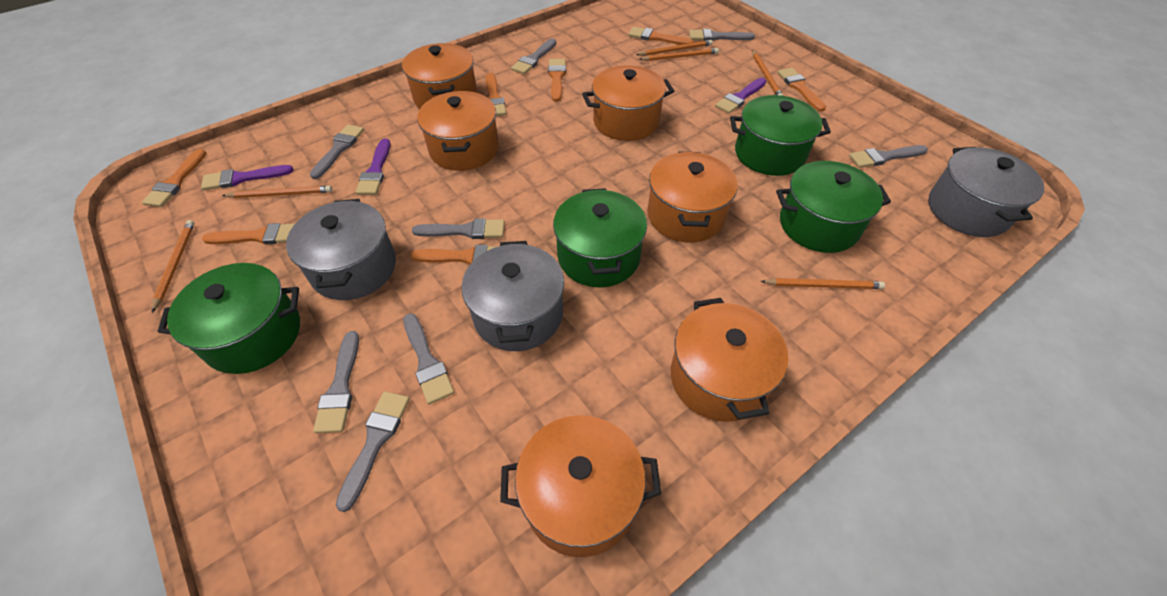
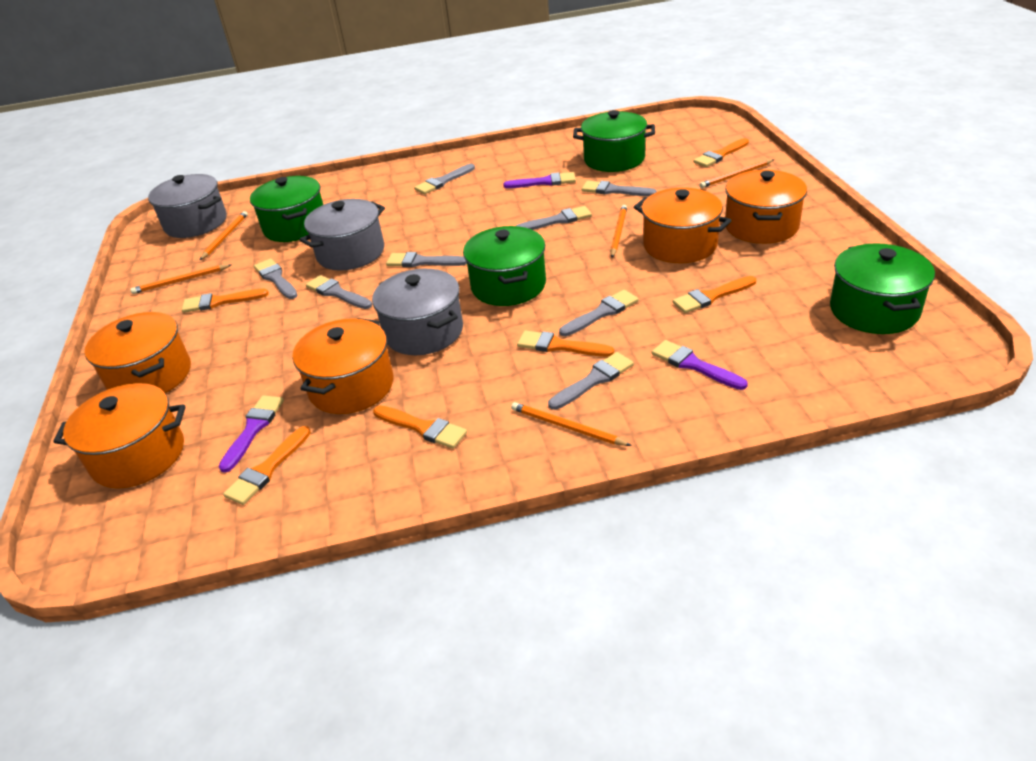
orange brush: [142,149,207,207] [202,223,294,244] [410,245,499,265] [486,73,506,116] [548,59,566,102] [628,27,694,45] [777,68,826,112] = 7 -> [182,289,269,313] [223,426,311,505] [373,405,467,449] [517,331,614,357] [672,276,756,313] [693,138,749,167] = 6
orange pencil: [152,220,195,313] [222,186,332,198] [636,40,713,56] [639,48,719,61] [752,50,783,96] [760,278,885,289] = 6 -> [130,264,231,294] [200,211,248,260] [511,402,632,446] [611,205,627,257] [700,159,774,188] = 5
orange pot: [402,43,477,109] [417,91,499,171] [500,415,661,557] [582,66,674,141] [647,151,738,243] [671,298,788,422] = 6 -> [54,383,185,489] [84,312,191,393] [292,318,394,414] [634,188,732,263] [725,170,807,244] = 5

